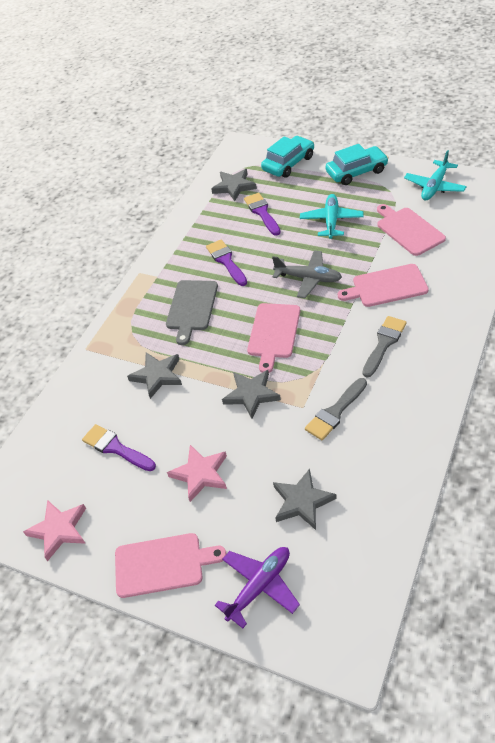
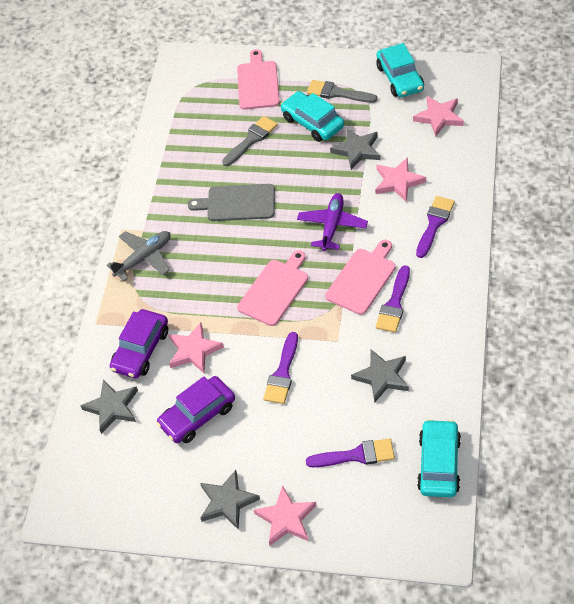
pink cutting board: [115,533,227,598] [247,303,300,373] [338,264,429,307] [377,204,446,256] = 4 -> [237,49,280,110] [237,250,308,326] [325,240,396,315] = 3
pink star: [23,500,86,561] [167,445,227,502] = 2 -> [168,322,224,373] [254,485,317,546] [375,157,426,202] [413,96,464,137] = 4
purple brush: [82,424,156,471] [206,240,247,286] [244,193,281,236] = 3 -> [263,332,298,404] [306,438,395,467] [376,265,410,333] [416,196,455,258] = 4
purple car: none = 0 -> [110,309,168,378] [156,376,235,443] = 2
turquoise car: [261,136,314,178] [325,144,389,185] = 2 -> [281,91,344,142] [376,43,424,97] [417,419,461,497] = 3
turquoise plane: [300,194,363,239] [404,150,467,200] = 2 -> none = 0

